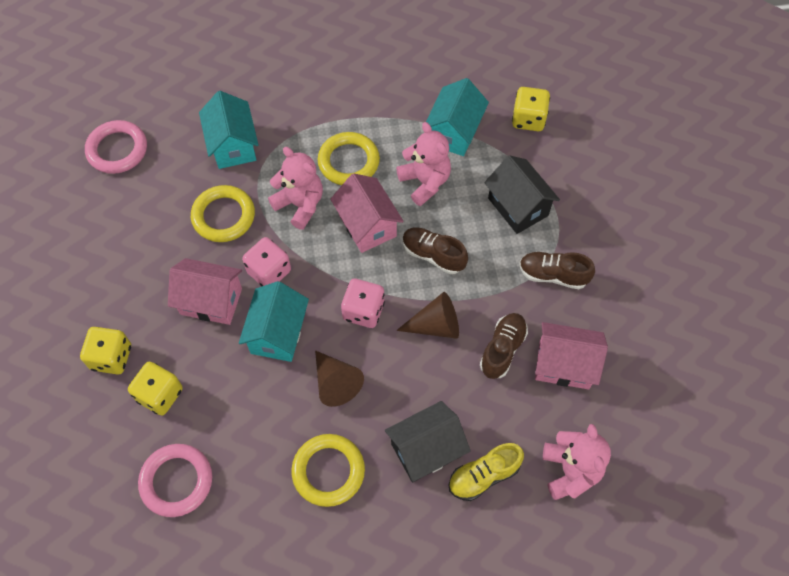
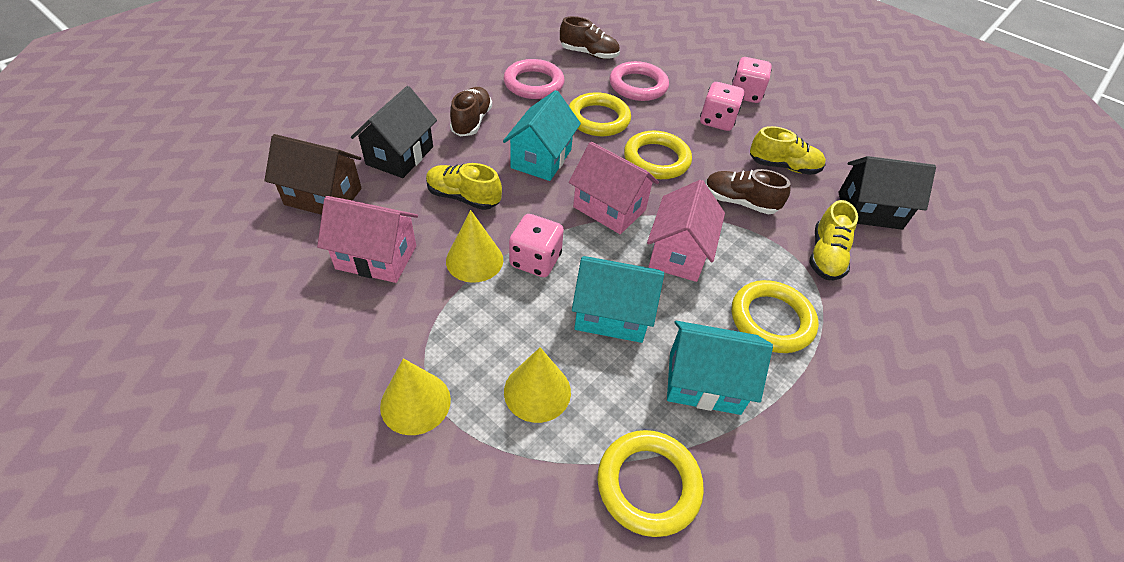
brown cone: [315,350,364,407] [396,292,459,339] = 2 -> none = 0
brown house: none = 0 -> [265,134,362,215] = 1
pink dice: [242,237,291,286] [341,279,385,328] = 2 -> [509,214,564,277] [700,82,744,131] [732,57,772,103] = 3
pink teddy bear: [268,147,323,230] [396,122,451,206] [543,424,611,500] = 3 -> none = 0
yellow cone: none = 0 -> [380,358,451,435] [446,210,503,283] [504,347,571,423] = 3
yellow dice: [80,327,131,375] [128,362,183,415] [512,87,550,131] = 3 -> none = 0
yellow ring: [191,185,255,242] [291,434,365,507] [318,132,380,185] = 3 -> [569,92,631,136] [597,430,704,537] [624,131,692,179] [732,280,819,353] = 4
yellow shoe: [449,443,524,501] = 1 -> [426,163,502,210] [750,126,826,175] [809,200,858,280] = 3

